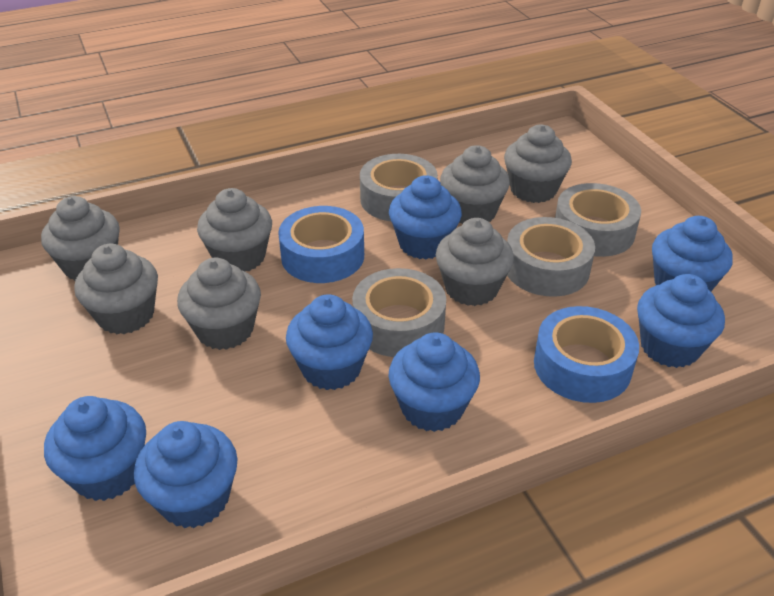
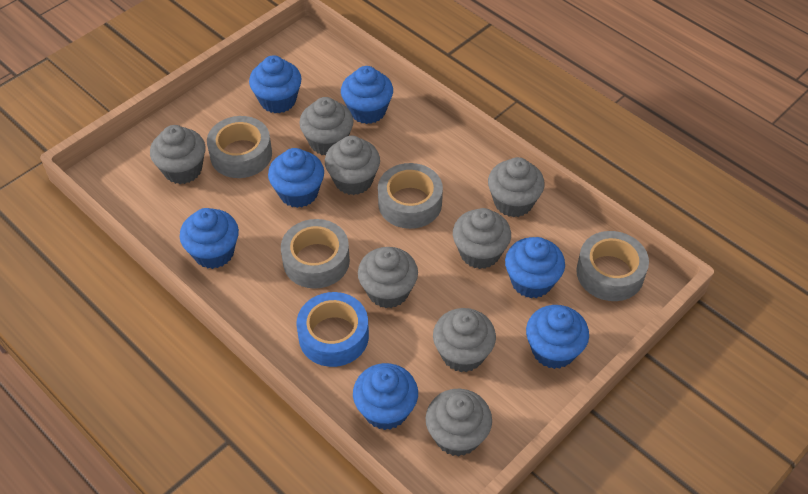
blue tape: [278,206,364,283] [534,306,639,403] = 2 -> [296,292,369,367] = 1
grey cupcake: [41,196,120,281] [74,244,158,334] [177,258,261,350] [197,188,272,272] [436,218,514,306] [440,145,510,224] [504,125,572,203] = 7 -> [150,125,206,184] [299,97,354,156] [325,136,380,195] [358,247,418,308] [426,389,492,457] [433,308,496,372] [453,208,511,269] [488,157,545,217] = 8

